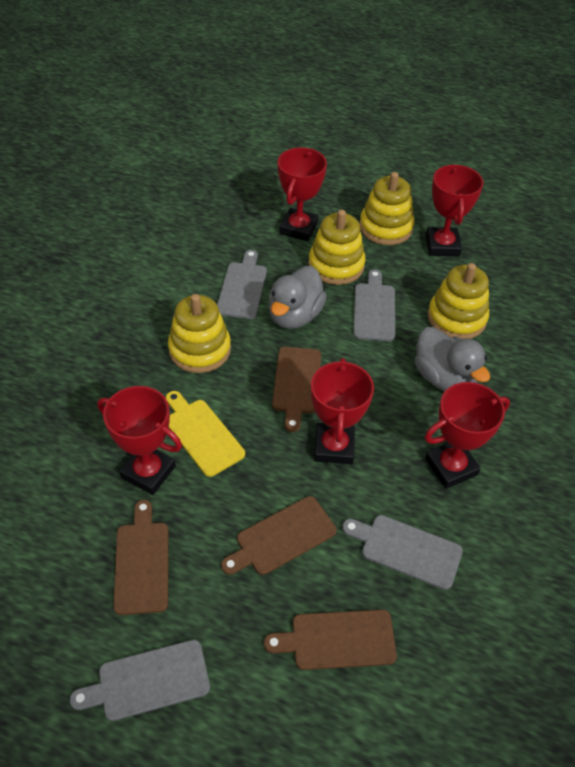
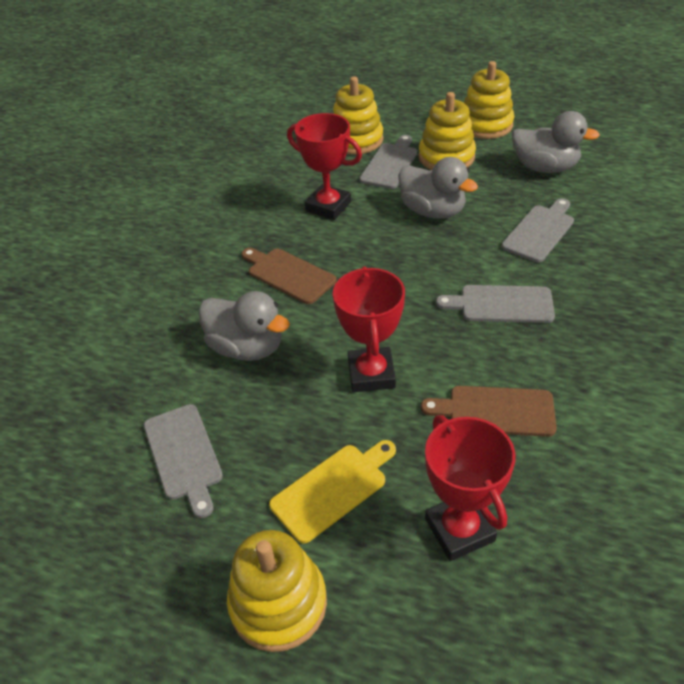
brown cutting board: [113,500,169,615] [221,496,337,575] [264,610,397,670] [272,347,321,432] = 4 -> [241,248,337,304] [421,386,557,437] = 2
grey duck: [269,266,327,329] [415,327,490,391] = 2 -> [199,291,290,361] [398,157,478,219] [512,111,600,173] = 3
red trophy: [97,386,182,495] [278,147,327,242] [311,358,374,464] [425,382,510,489] [426,164,484,256] = 5 -> [287,113,362,220] [333,266,405,392] [425,415,516,561] = 3

